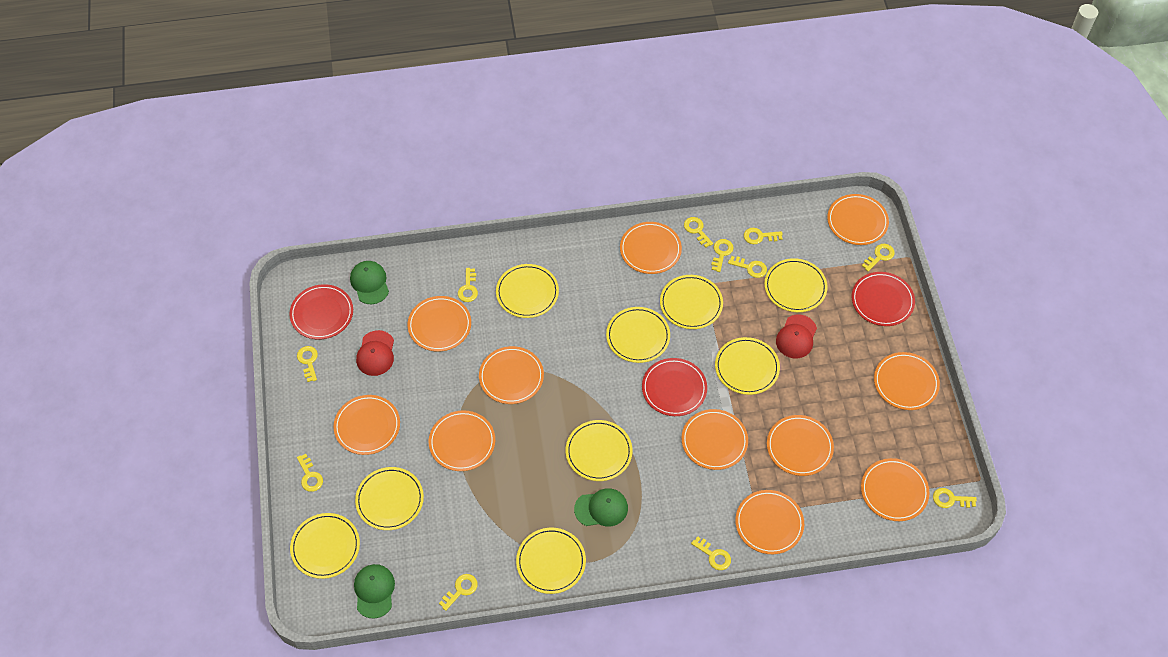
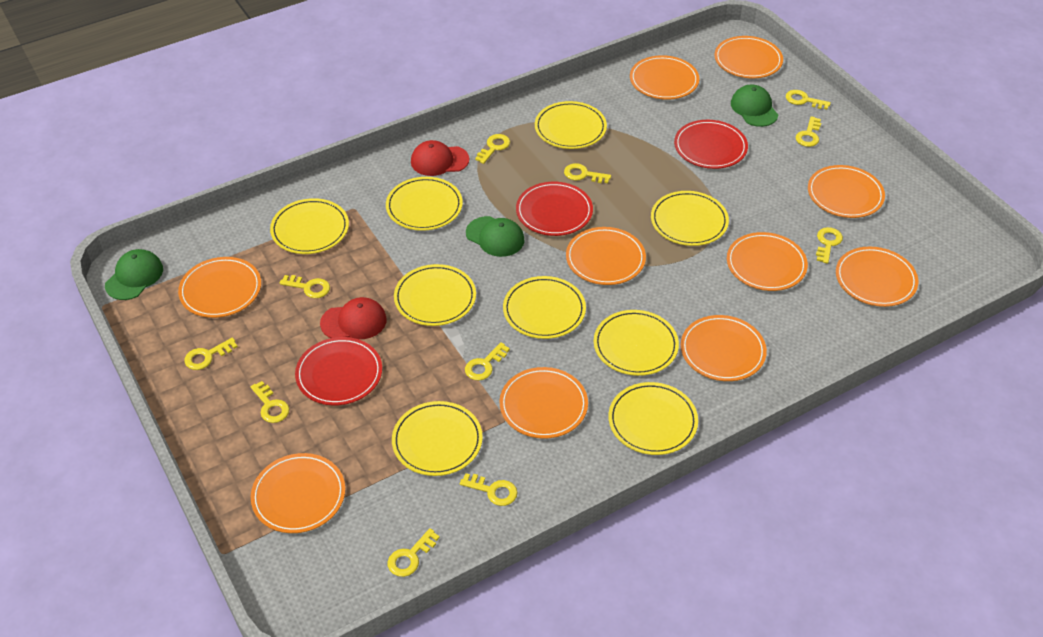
orange plate: [334,395,400,455] [408,296,471,352] [429,410,495,471] [479,346,544,404] [620,222,682,274] [681,409,748,470] [735,490,804,554] [767,415,834,476] [827,194,889,245] [861,458,930,521] [874,352,940,410] = 11 -> [178,257,261,318] [251,453,345,533] [500,367,588,439] [566,227,646,285] [630,55,699,100] [681,315,767,381] [714,36,783,78] [727,232,808,291] [808,165,885,218] [836,247,918,307] = 10

